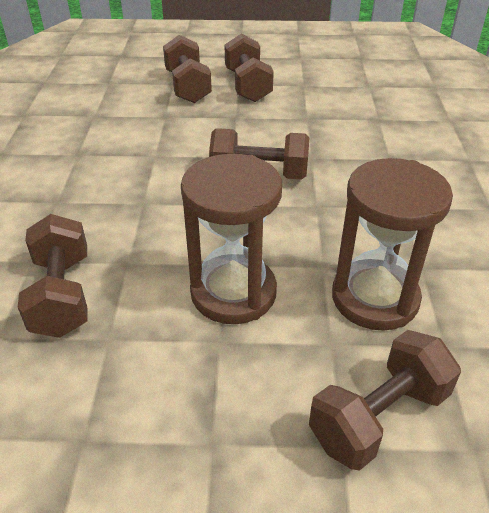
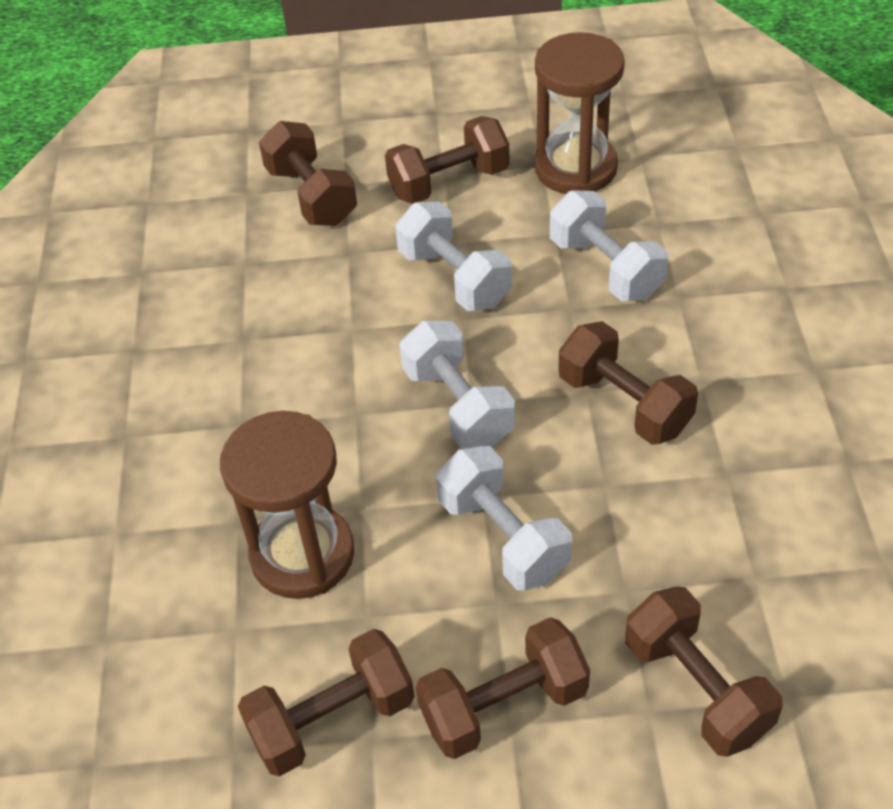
brown dumbbell: [18,214,87,338] [163,35,212,103] [209,129,309,180] [225,34,274,102] [309,330,461,471] = 5 -> [238,629,414,776] [259,121,357,226] [385,116,510,204] [416,617,590,759] [558,321,698,445] [625,586,783,757] = 6
white dumbbell: none = 0 -> [395,202,512,311] [399,321,515,449] [436,446,572,590] [550,190,668,301] = 4

